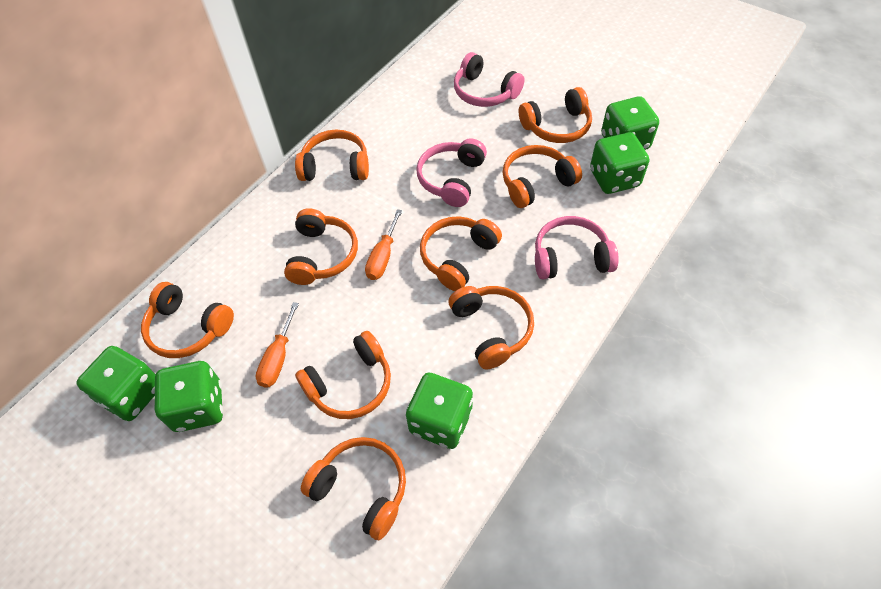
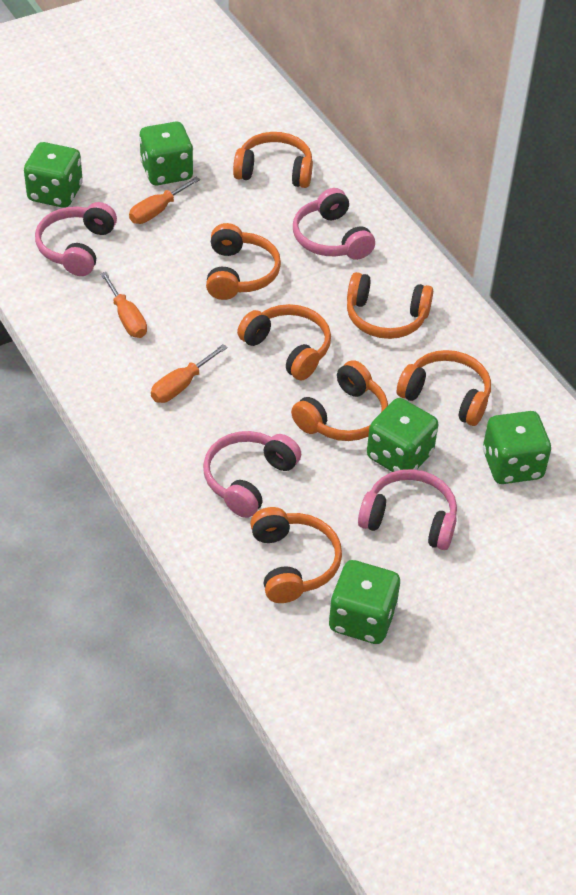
orange headphones: [141,282,234,358] [284,208,358,285] [295,130,369,181] [295,331,391,419] [301,437,406,540] [420,216,502,291] [448,286,534,369] [503,145,582,208] [519,87,592,143] = 9 -> [206,223,281,300] [233,132,313,188] [237,304,331,380] [250,507,342,603] [291,360,388,441] [347,272,433,339] [397,350,491,426] = 7
orange screwdriver: [256,302,299,388] [365,209,402,280] = 2 -> [100,272,147,338] [129,177,200,224] [151,344,228,403] = 3
pink headphones: [416,138,487,207] [454,52,525,107] [535,216,619,279] = 3 -> [35,202,117,276] [203,431,301,518] [293,188,375,260] [358,469,457,550] = 4

